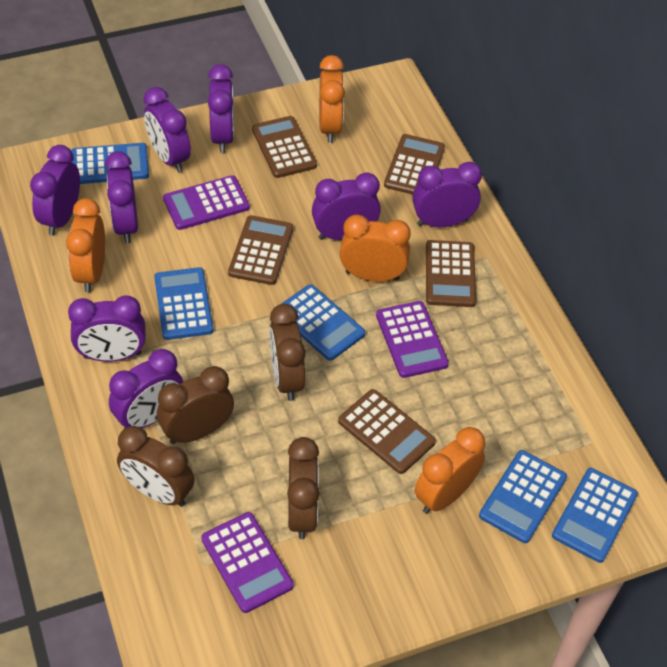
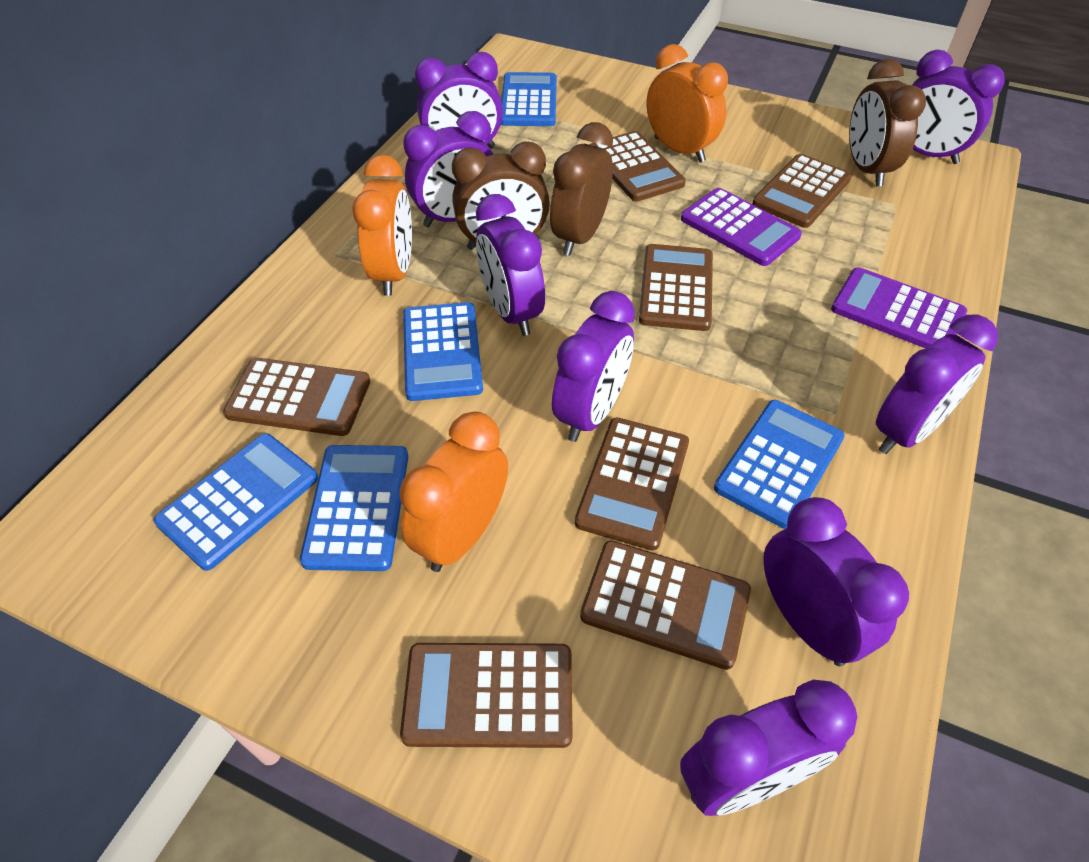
brown calculator: [228,215,293,285] [252,116,317,178] [338,389,436,474] [384,134,445,195] [426,240,476,307] = 5 -> [223,358,370,436] [400,643,573,748] [575,417,689,550] [580,540,751,670] [590,131,686,201] [639,244,713,331] [752,154,852,228] = 7
brown clock: [117,426,194,507] [157,366,234,444] [269,304,306,401] [287,437,319,539] = 4 -> [452,141,550,250] [550,122,613,256] [849,59,926,186] = 3
orange clock: [66,198,105,292] [319,55,345,143] [340,215,411,282] [415,427,485,514] = 4 -> [352,155,412,296] [400,412,508,572] [647,44,728,162] = 3
purple calculator: [163,175,250,230] [201,512,294,613] [376,301,449,378] = 3 -> [681,188,802,266] [831,267,967,348] = 2

